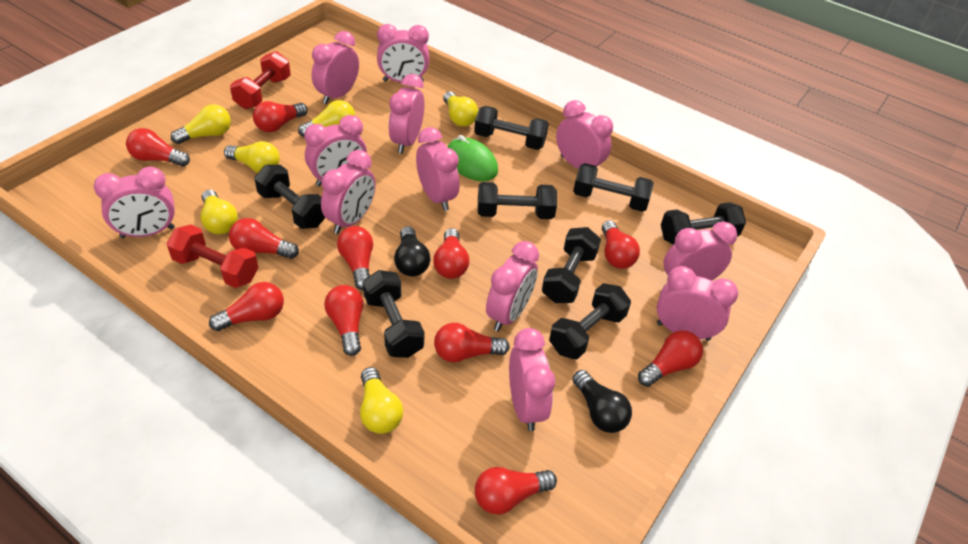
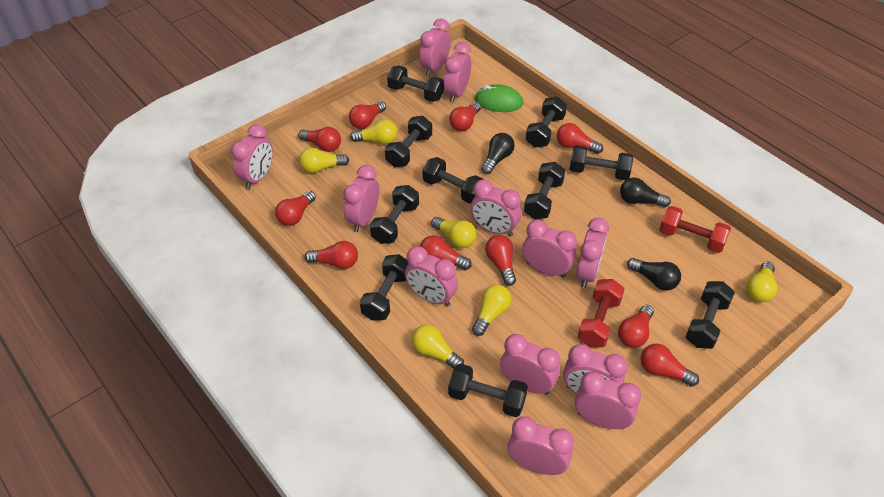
black dumbbell: [254,165,325,229] [363,270,424,358] [474,106,549,150] [478,182,557,219] [542,227,601,303] [549,283,631,359] [573,163,654,212] [661,202,746,244] = 8 -> [360,254,409,321] [370,185,419,244] [385,116,432,167] [387,65,444,102] [422,157,484,203] [448,363,528,417] [524,162,565,219] [526,96,567,148] [570,145,633,180] [686,281,735,349] = 10
black light bulb: [394,226,430,276] [573,370,632,433] = 2 -> [481,133,515,174] [620,178,671,207] [627,258,681,290] = 3
red light bulb: [126,128,190,167] [209,282,284,331] [229,218,299,259] [253,101,308,132] [324,285,363,356] [337,226,373,290] [433,228,469,279] [434,323,510,362] [475,467,557,515] [602,220,640,269] [638,330,703,387] = 11 -> [275,191,316,226] [298,127,341,152] [305,241,358,269] [349,101,386,129] [420,235,472,270] [449,102,481,131] [485,235,516,286] [557,123,603,154] [618,305,654,348] [641,344,699,387] = 10

